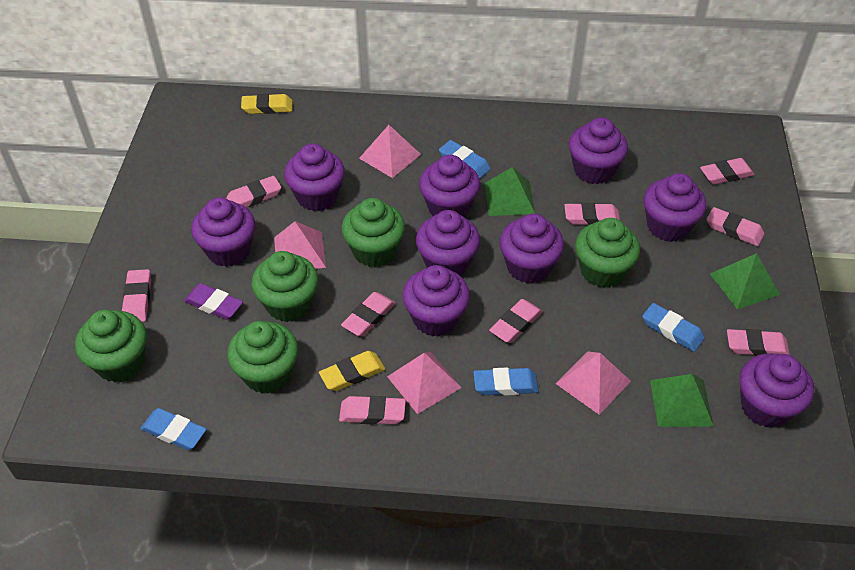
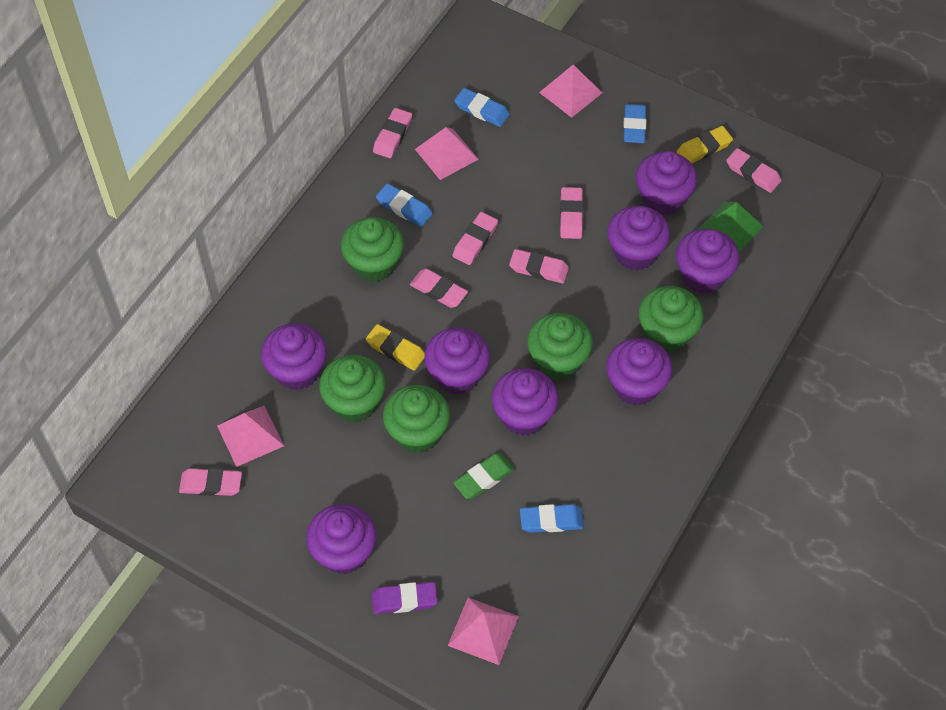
green eraser: none = 0 -> [453,453,515,499] = 1
green pyramid: [485,167,535,216] [650,374,714,427] [710,253,780,310] = 3 -> [699,201,764,252] = 1
pink eraser: [122,269,151,322] [226,176,281,207] [339,396,406,425] [341,292,395,336] [489,299,543,343] [564,203,620,225] [700,158,755,184] [707,207,764,246] [727,329,790,356] = 9 -> [179,468,242,496] [373,108,412,158] [410,269,468,308] [452,212,498,265] [509,249,569,283] [560,187,583,239] [726,148,781,193] = 7
purple cupcake: [191,197,255,267] [284,143,345,211] [402,265,470,336] [416,210,480,276] [419,155,480,217] [499,214,564,283] [569,117,628,184] [644,173,707,242] [740,353,814,428] = 9 -> [261,323,327,390] [306,504,377,574] [424,327,490,395] [492,368,559,436] [606,338,672,406] [607,206,670,270] [636,151,697,215] [676,229,740,294] = 8

